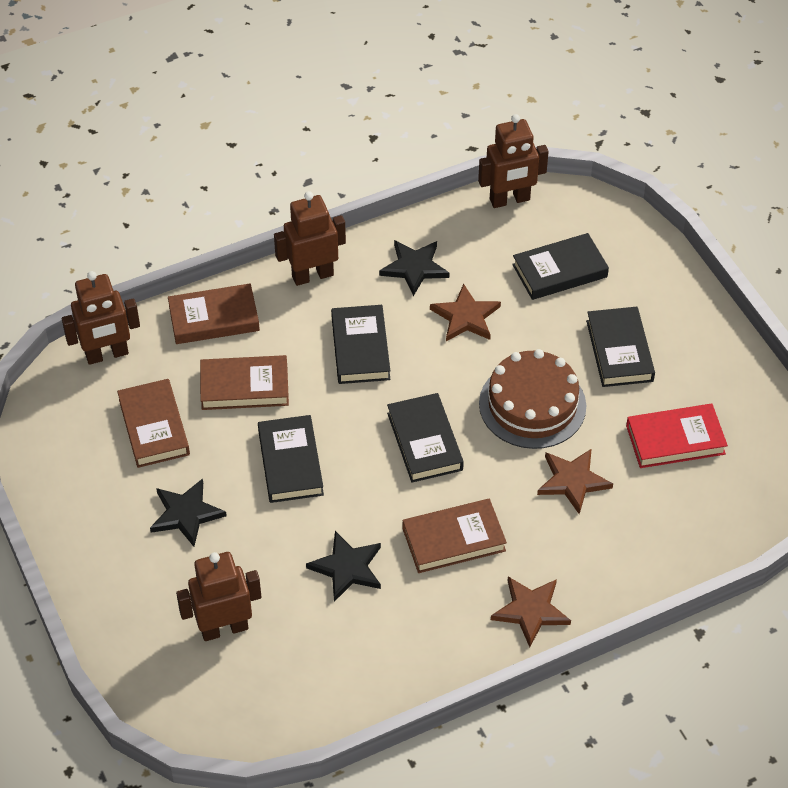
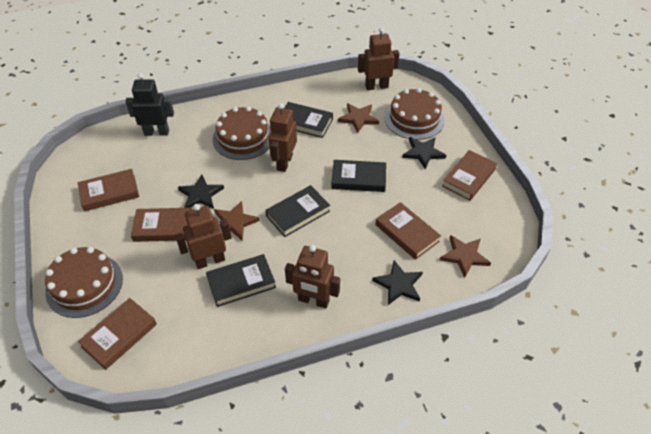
black book: [258,415,324,503] [331,305,390,384] [387,393,464,483] [512,233,609,300] [586,307,655,387] = 5 -> [206,254,276,307] [265,185,330,237] [285,102,333,138] [331,160,386,192] = 4
black robot: none = 0 -> [125,73,174,136] = 1
brown book: [117,379,190,468] [168,284,260,344] [200,355,289,410] [403,499,507,573] = 4 -> [78,169,139,212] [78,298,157,370] [131,208,193,242] [376,202,441,260] [442,150,497,201] = 5
brown cake: [479,349,586,449] = 1 -> [45,247,123,318] [213,106,271,160] [385,88,445,140] = 3
red book: [626,404,728,468] = 1 -> none = 0

